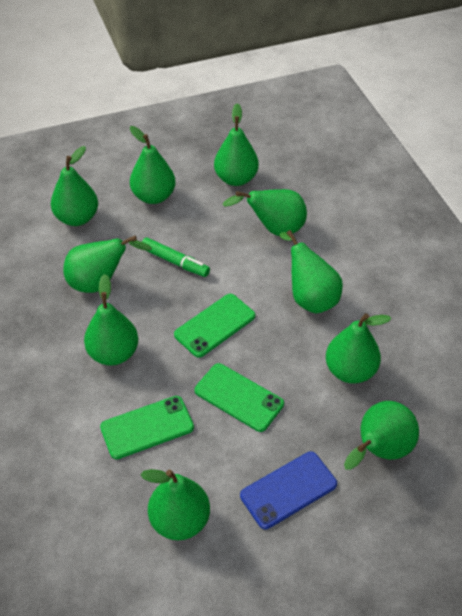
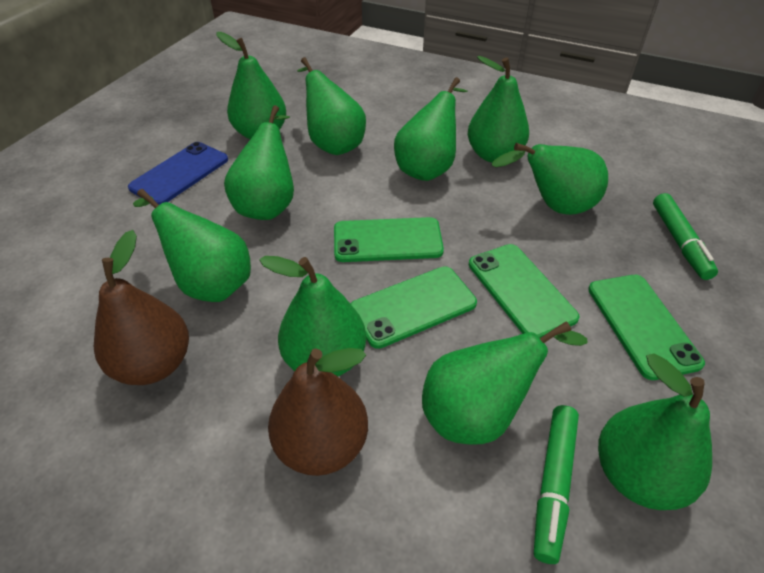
brown pear: none = 0 -> [94,230,189,385] [268,348,368,476] = 2
green marker: [142,237,210,277] = 1 -> [534,405,579,564] [653,193,718,280] = 2
green phone: [100,396,194,459] [174,294,255,358] [195,363,284,432] = 3 -> [334,217,444,262] [350,266,477,349] [469,244,580,338] [588,275,705,380] = 4

